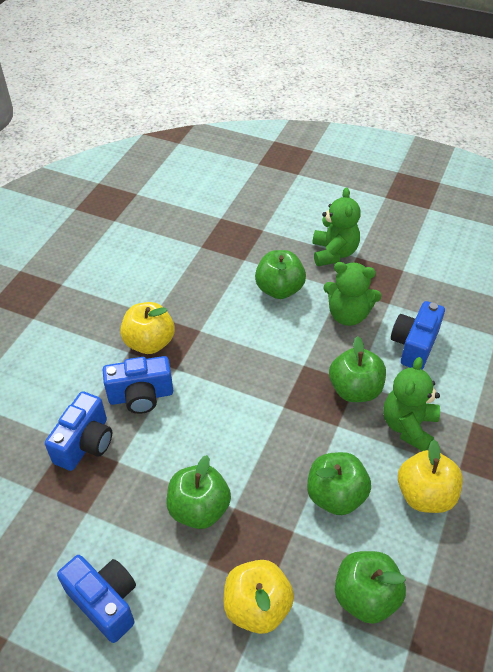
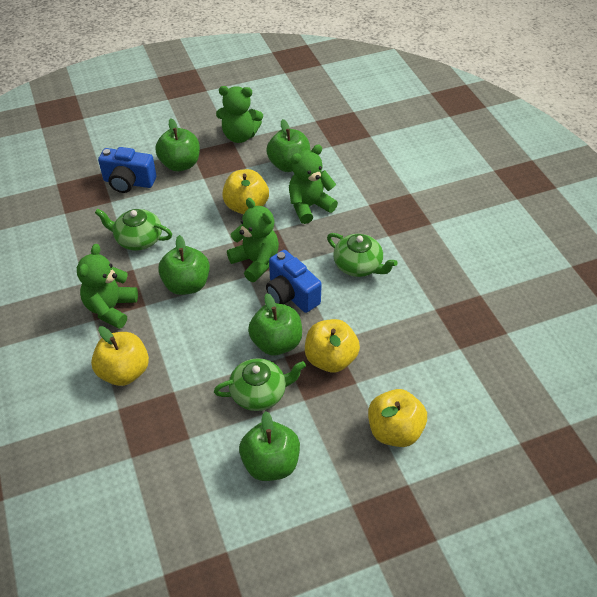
blue camera: [45,391,112,471] [57,555,136,643] [103,356,173,414] [391,301,445,369] = 4 -> [98,147,156,193] [266,250,322,313] = 2
green teapot: none = 0 -> [95,209,172,251] [214,358,306,411] [327,233,398,277] = 3
green teddy bear: [313,188,361,266] [323,262,381,326] [383,357,440,451] = 3 -> [77,244,138,329] [216,86,263,143] [227,198,279,282] [289,145,338,224] = 4
yellow apple: [120,302,175,354] [223,560,294,634] [398,440,463,513] = 3 -> [91,326,149,386] [222,169,269,214] [305,319,360,373] [368,389,427,447] = 4

